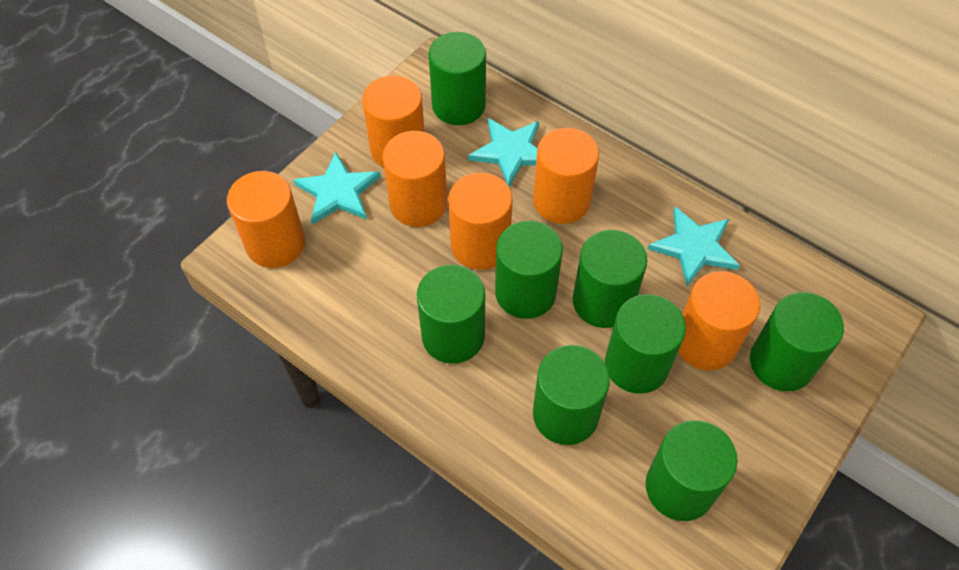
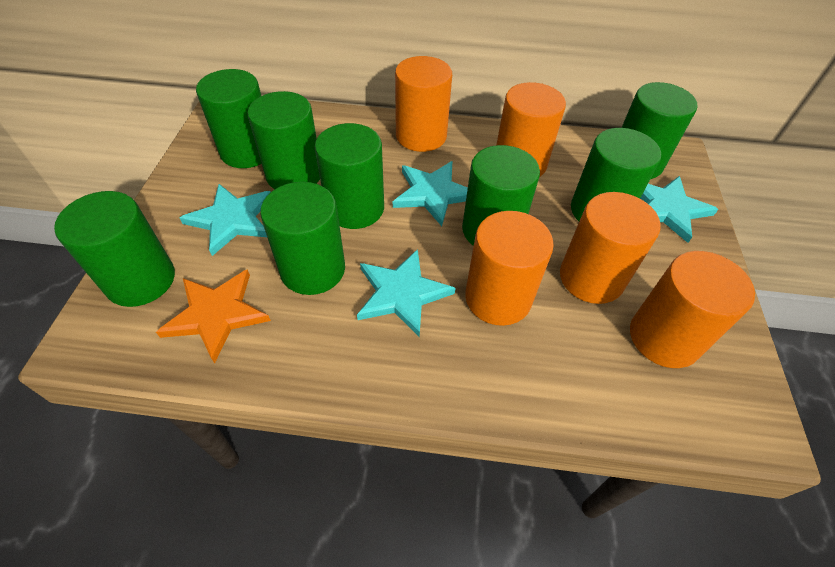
orange cylinder: [227,171,305,268] [362,75,425,167] [382,131,447,227] [448,173,513,270] [533,128,599,224] [678,271,760,370] = 6 -> [395,56,452,152] [465,211,554,326] [496,82,566,177] [560,192,661,304] [630,251,755,368] = 5
orange star: none = 0 -> [156,269,271,363] = 1
turquoise star: [293,152,381,225] [468,118,539,187] [648,207,740,286] = 3 -> [180,184,271,256] [357,249,456,338] [393,161,468,226] [640,176,718,243] = 4

